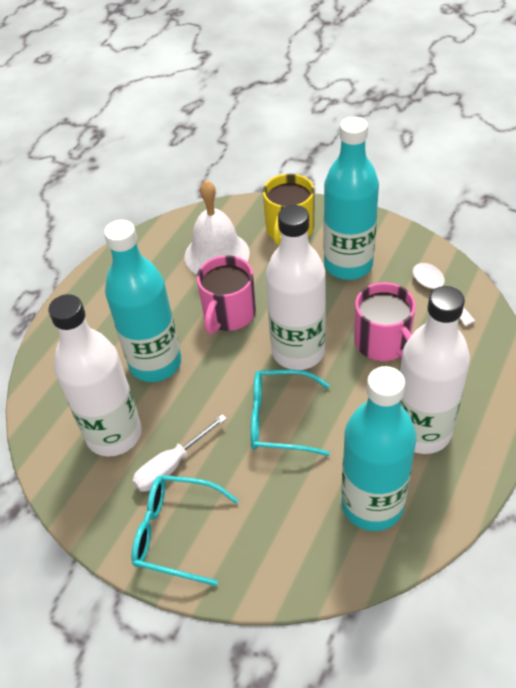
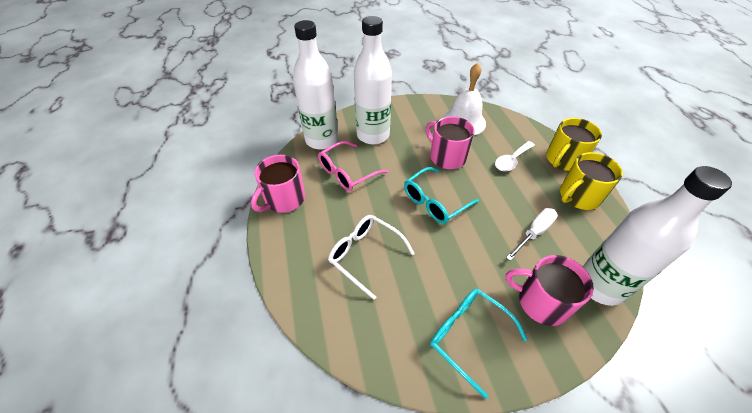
pink glasses: none = 0 -> [318,141,388,191] = 1
pink mug: [197,255,256,334] [354,282,416,361] = 2 -> [251,155,305,213] [426,116,475,169] [505,255,594,326] = 3
turquoise bottle: [104,220,181,382] [323,116,379,280] [341,366,416,531] = 3 -> none = 0
white glasses: none = 0 -> [328,215,415,300] = 1
yellow mug: [263,174,315,245] = 1 -> [546,118,602,171] [560,152,623,210] = 2

